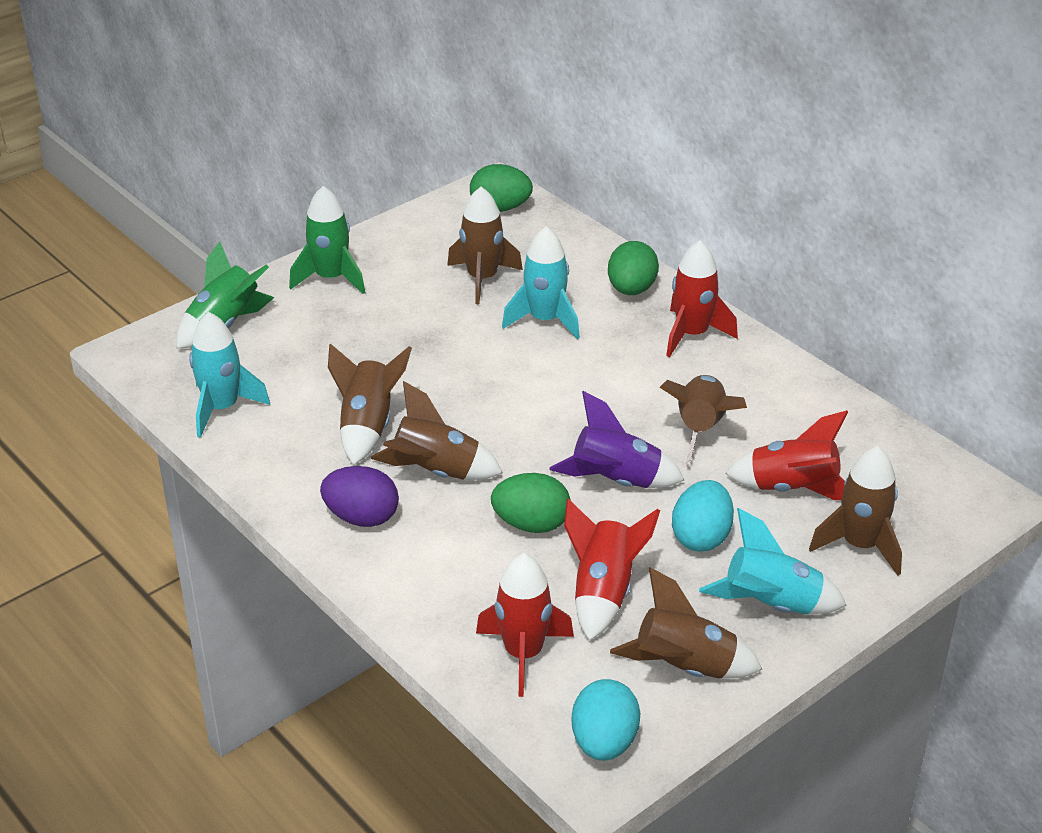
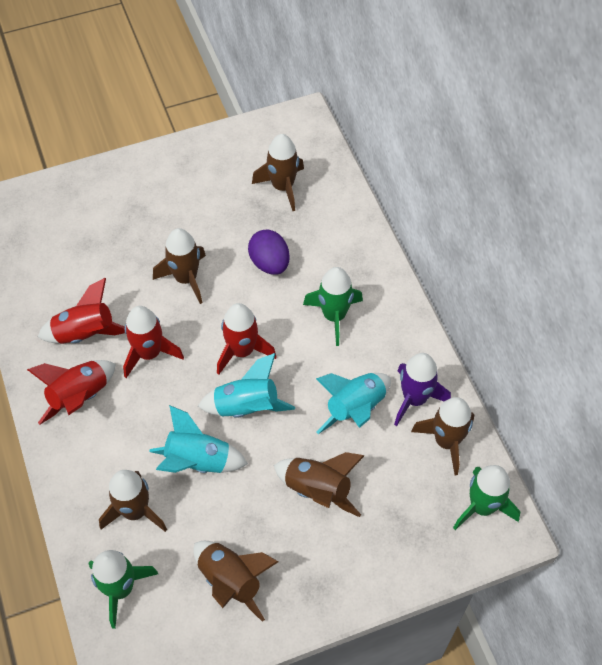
green egg: [470,164,533,212] [491,473,571,533] [608,241,659,295] = 3 -> none = 0
green rocket: [177,241,275,348] [289,186,365,294] = 2 -> [88,550,158,629] [303,267,363,346] [453,465,520,530] = 3
turquoise egg: [571,679,640,761] [672,480,734,552] = 2 -> none = 0

